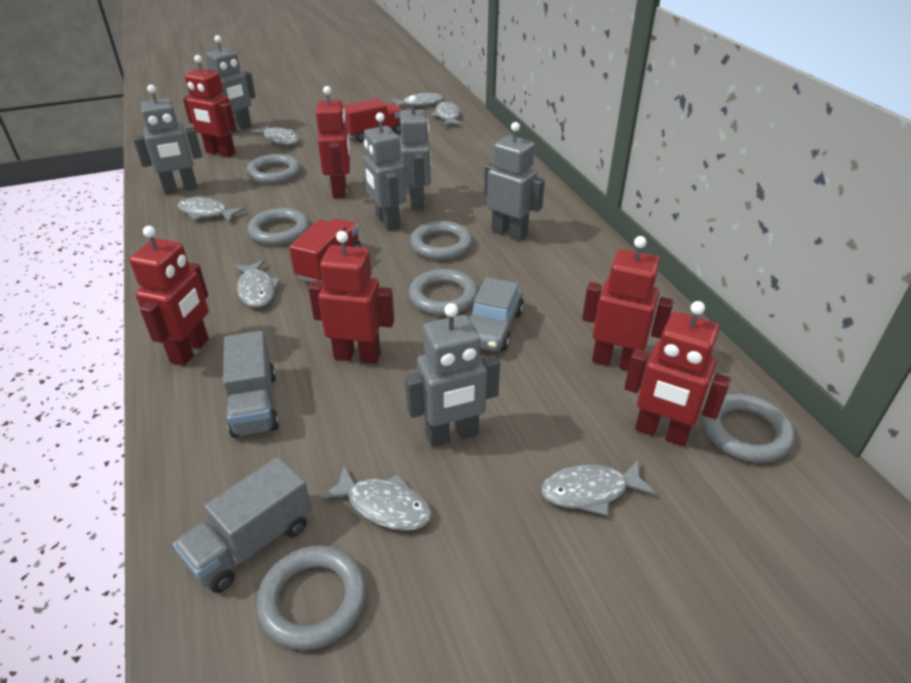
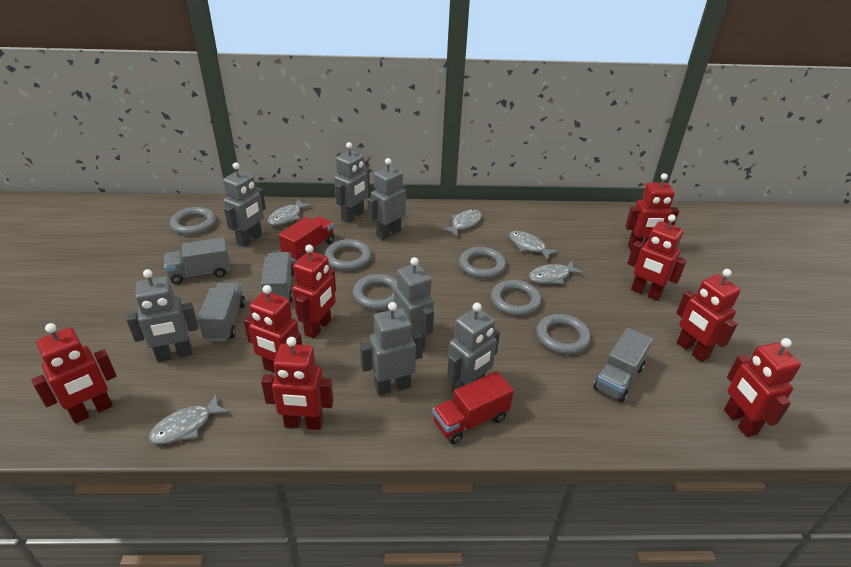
grey car: [470,277,524,351] = 1 -> none = 0
grey fish: [177,197,245,222] [234,260,281,307] [251,124,300,145] [319,466,432,531] [391,93,443,107] [431,101,463,126] [541,459,656,516] = 7 -> [149,394,230,444] [268,199,312,226] [441,209,482,237] [509,231,560,260] [529,260,584,284] = 5
grey robot: [133,85,202,194] [205,35,256,133] [363,112,406,231] [400,95,431,210] [405,303,500,447] [484,122,545,241] = 6 -> [126,269,198,362] [223,162,266,247] [334,142,370,223] [360,302,423,395] [367,158,406,240] [394,257,434,349] [447,303,500,393] = 7
grey truck: [173,457,312,593] [223,331,279,438] = 2 -> [164,237,230,284] [197,282,245,341] [261,252,294,302] [593,328,653,402] = 4
red robot: [129,226,209,366] [183,55,236,157] [308,231,394,364] [316,86,350,198] [582,236,674,371] [624,301,731,447] = 6 -> [31,323,117,424] [243,285,302,373] [261,337,334,430] [292,245,336,339] [625,173,679,251] [627,214,687,301] [676,269,741,362] [724,338,801,437] = 8

